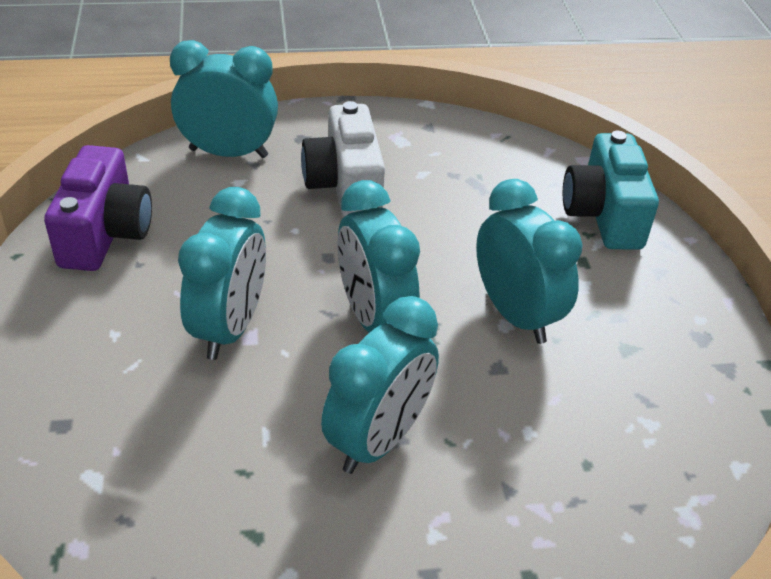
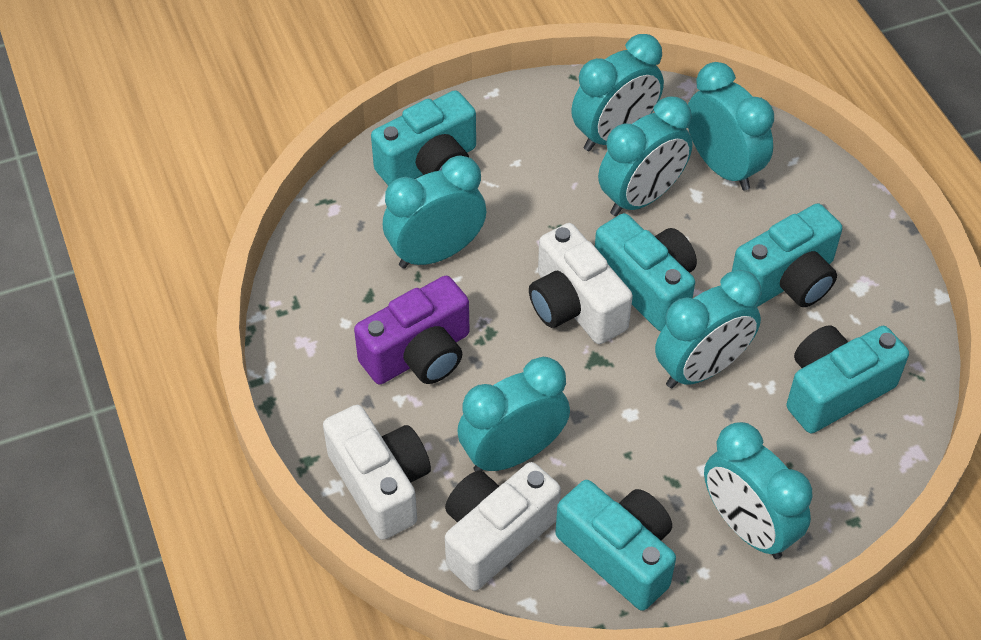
turquoise camera: [563,131,659,250] = 1 -> [371,90,476,186] [555,480,676,611] [595,213,697,332] [732,203,842,307] [786,325,909,433] = 5
turquoise clock: [170,40,278,158] [178,187,266,360] [321,296,439,474] [337,180,420,333] [476,179,583,344] = 5 -> [383,155,486,269] [457,357,570,471] [571,34,664,151] [598,97,692,216] [655,270,761,388] [688,62,774,190] [704,422,812,559] = 7
white camera: [301,101,385,217] = 1 -> [323,405,431,540] [445,462,561,591] [529,223,633,344] = 3

